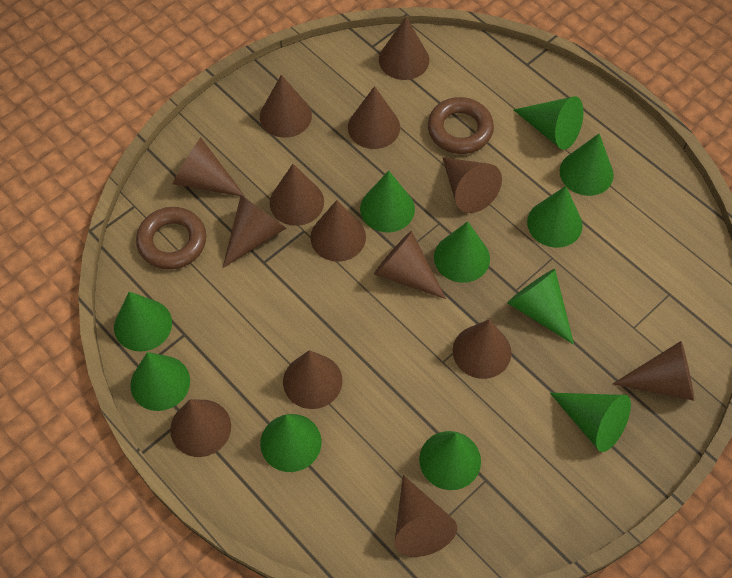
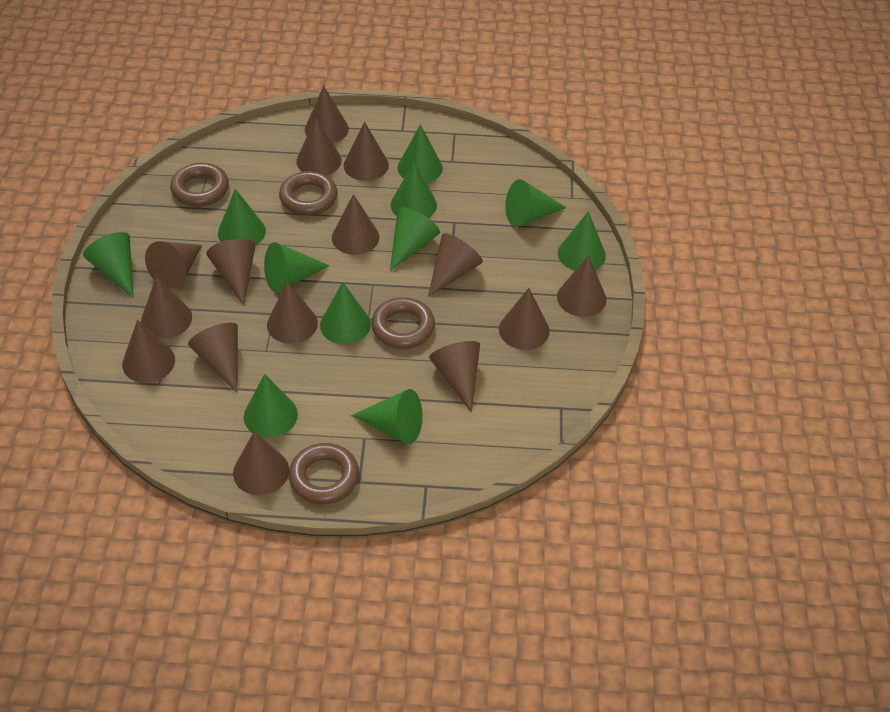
brown cone: [170,399,231,457] [172,138,245,197] [222,195,286,268] [260,75,312,138] [270,164,324,226] [283,350,343,409] [310,200,366,262] [348,86,400,149] [374,231,446,299] [379,17,429,80] [394,475,457,557] [442,157,502,213] [453,319,511,379] [613,341,694,401] = 14 -> [122,320,175,383] [141,276,192,339] [145,241,202,289] [188,323,238,393] [206,239,255,306] [233,431,289,495] [267,281,318,344] [296,117,342,175] [305,86,349,143] [332,194,379,255] [344,122,389,181] [428,233,483,297] [429,341,480,413] [499,288,550,350] [557,255,607,317] = 15
brown ring: [136,207,206,270] [428,97,494,154] = 2 -> [170,163,229,207] [279,171,338,215] [289,443,359,505] [371,297,435,349] = 4

